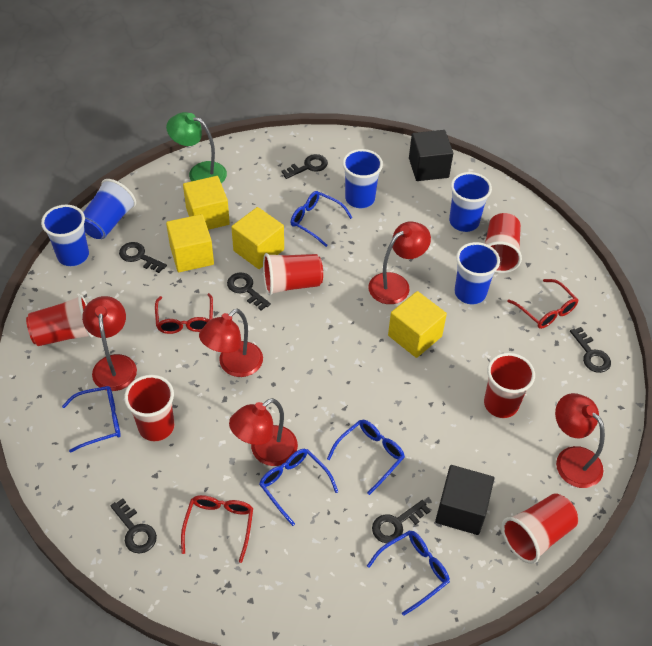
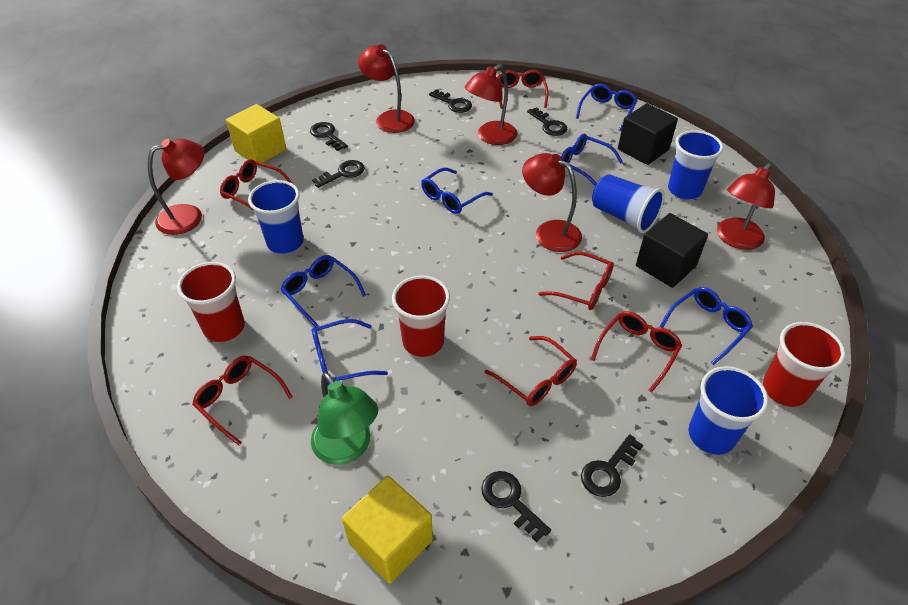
blue cup: [41,205,89,266] [83,179,136,239] [342,149,383,208] [449,172,492,232] [455,242,500,304] = 5 -> [248,180,304,254] [592,174,665,233] [668,130,724,200] [688,366,769,455] = 4
blue glasses: [62,386,121,453] [259,449,338,526] [290,191,353,247] [327,420,405,495] [367,530,450,616] = 5 -> [280,255,366,327] [312,319,388,386] [421,168,493,214] [561,134,623,186] [576,84,637,131] [660,287,753,365] = 6
red cup: [26,295,93,346] [124,375,174,441] [263,253,323,296] [484,353,535,418] [485,213,522,273] [501,493,578,564] = 6 -> [177,262,245,342] [392,276,450,357] [763,322,846,407] = 3
red glasses: [155,293,213,334] [181,495,253,563] [507,279,578,329] = 3 -> [192,355,293,445] [220,159,293,211] [485,336,577,406] [497,70,548,109] [538,252,614,310] [591,311,682,393] = 6
yellow cube: [166,214,214,272] [183,176,230,230] [231,207,284,269] [388,291,447,358] = 4 -> [226,104,286,166] [342,475,433,584] = 2

